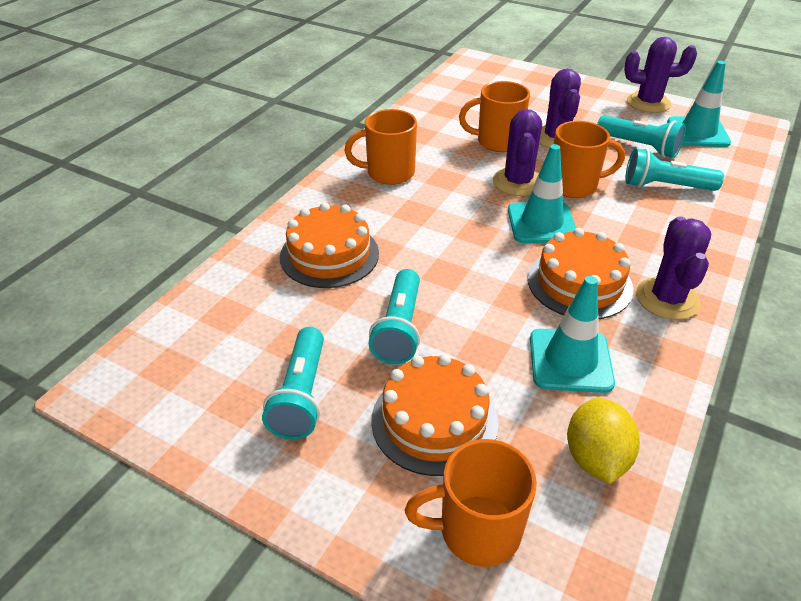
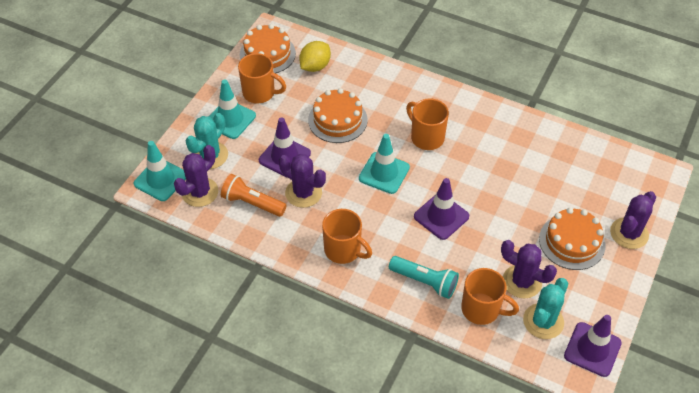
orange flashlight: none = 0 -> [221,174,287,217] = 1
purple traffic cone: none = 0 -> [259,117,311,178] [414,178,469,240] [564,315,622,377] = 3
turquoise cactus: none = 0 -> [186,113,228,169] [523,278,568,339] = 2
turquoise flashlight: [262,327,324,439] [368,269,420,364] [597,115,686,158] [626,148,724,191] = 4 -> [389,256,459,299] = 1

